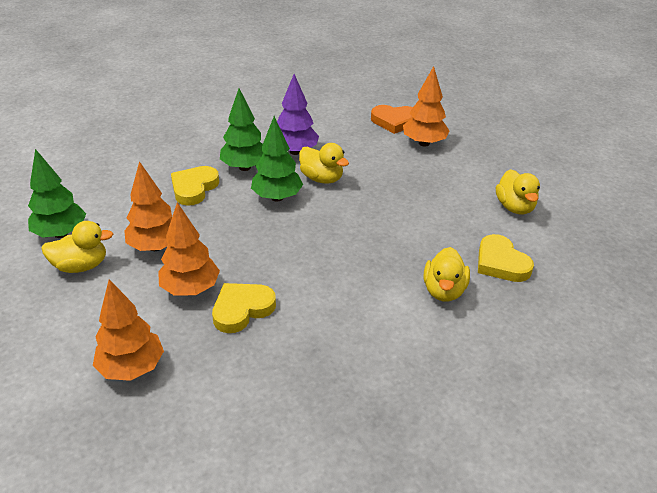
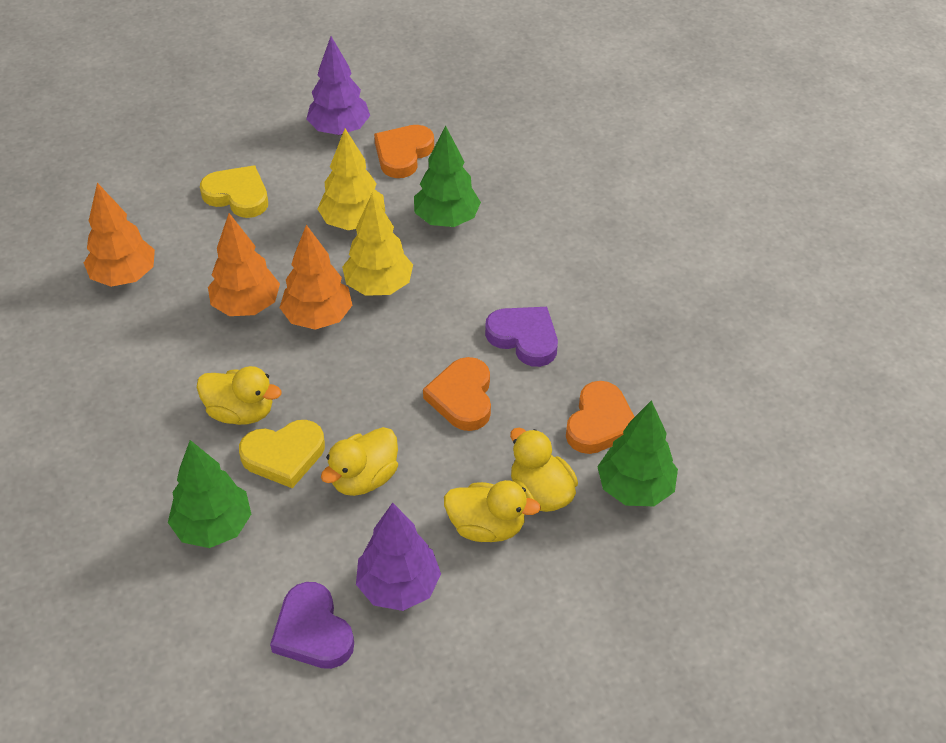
orange heart: [371,105,413,134] = 1 -> [374,125,434,178] [423,357,491,431] [566,381,635,454] = 3
orange tree: [93,279,164,381] [124,161,172,251] [158,202,220,296] [403,66,450,146] = 4 -> [84,183,155,287] [208,213,280,316] [280,225,353,330] = 3
purple heart: none = 0 -> [270,582,354,669] [485,307,558,367] = 2
purple tree: [277,74,319,155] = 1 -> [307,36,370,135] [356,503,441,611] = 2
yellow heart: [171,166,219,206] [212,283,276,333] [478,234,534,282] = 3 -> [200,165,268,218] [239,420,325,488] = 2
yellow tree: none = 0 -> [318,129,385,230] [342,193,413,296] = 2

